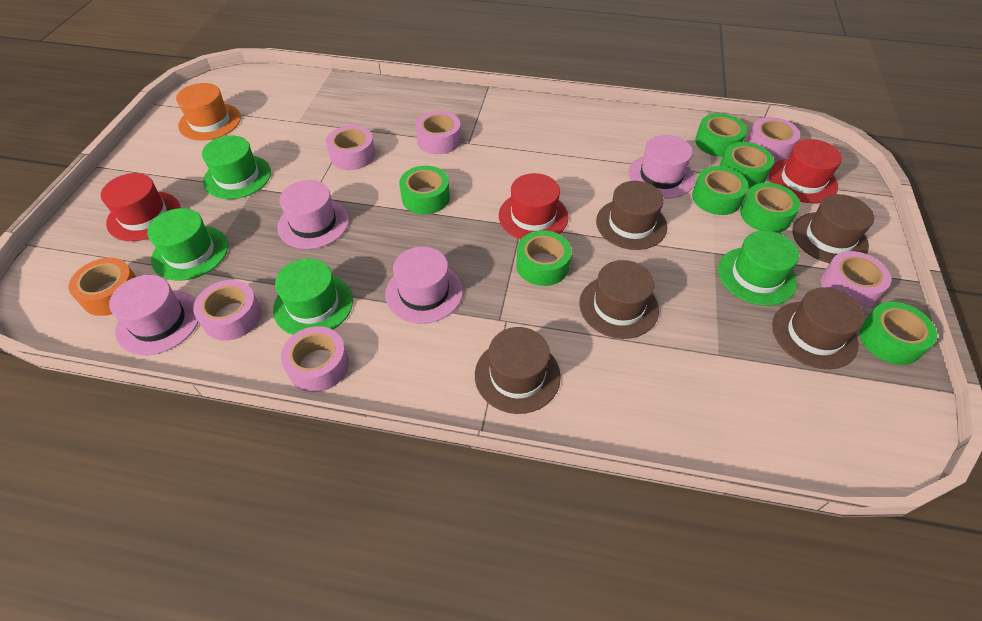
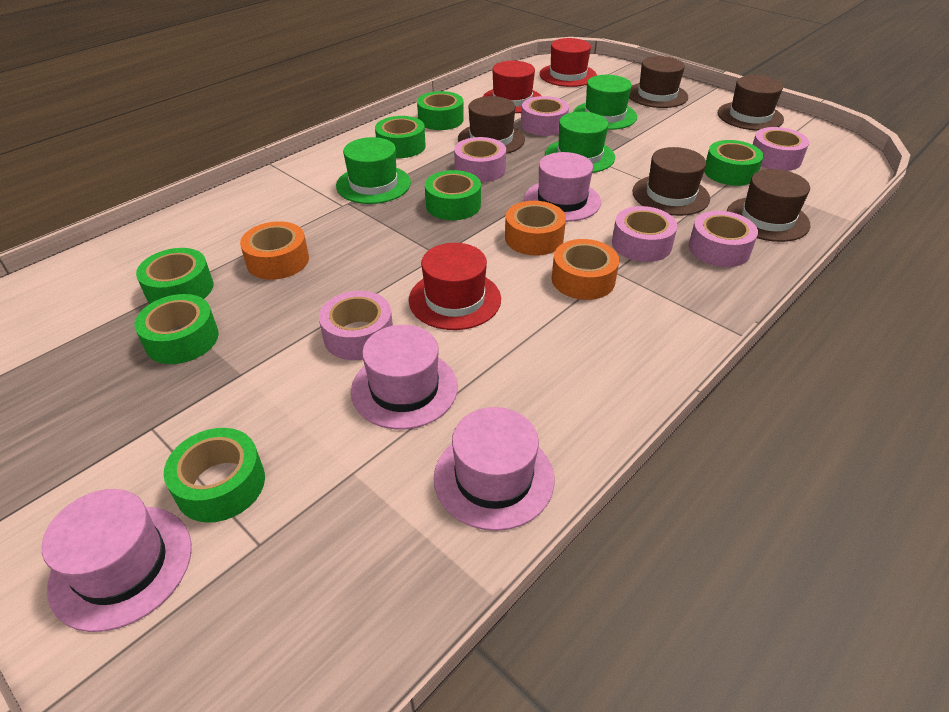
green hat: [147,208,228,281] [202,135,271,199] [273,259,353,335] [718,231,799,306] = 4 -> [336,137,411,204] [545,112,615,173] [574,75,637,130] = 3
orange hat: [176,83,241,141] = 1 -> none = 0
orange tape: [69,258,136,316] = 1 -> [240,221,309,280] [505,201,566,256] [552,239,619,300] = 3

